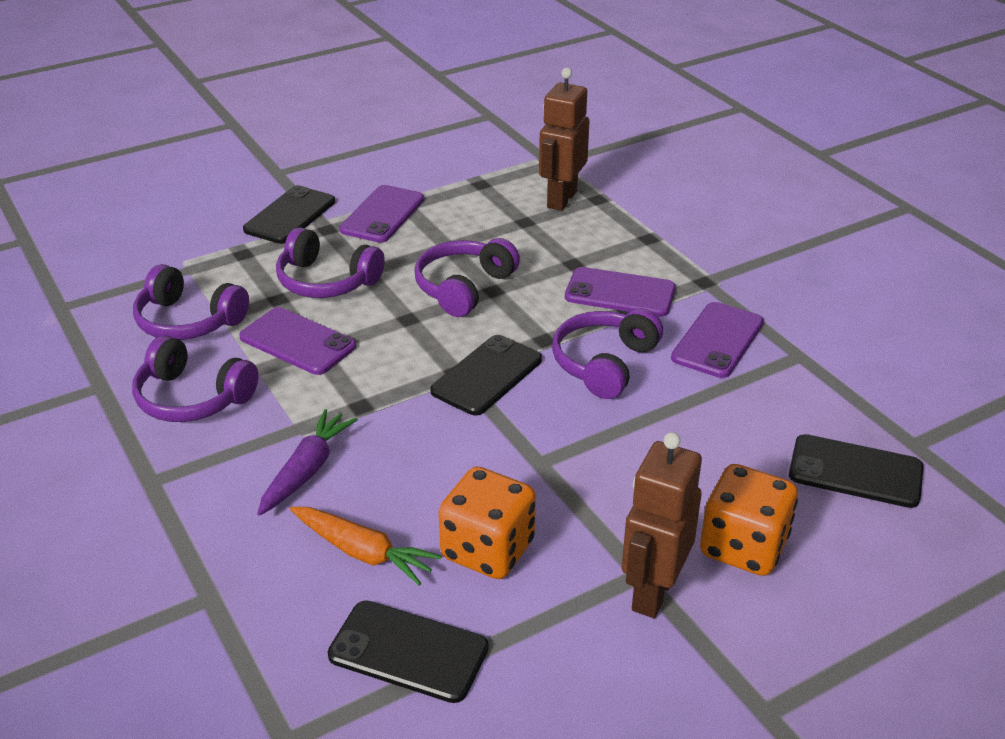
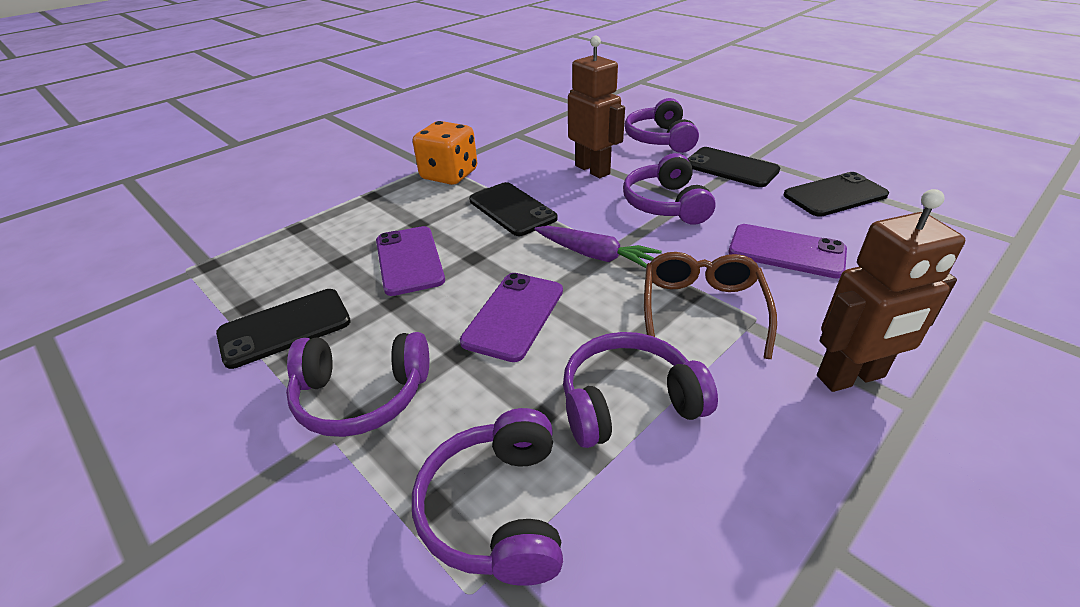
brown glasses: none = 0 -> [644,252,777,359] = 1
orange carrot: [290,507,442,586] = 1 -> none = 0
orange dice: [439,467,536,579] [700,464,798,576] = 2 -> [413,121,477,185] = 1
purple phone: [239,307,356,375] [339,185,424,243] [565,267,676,317] [671,302,764,378] = 4 -> [376,226,445,296] [460,273,563,362] [728,224,847,278] = 3

